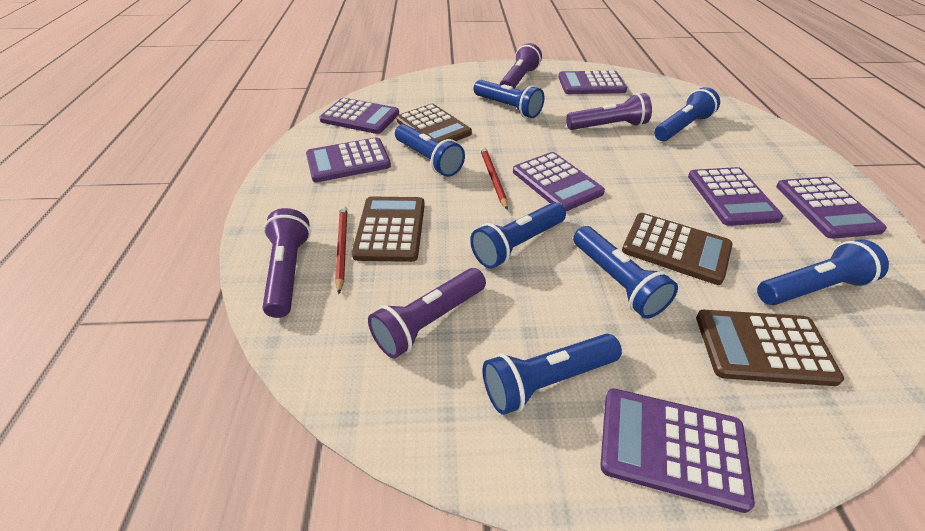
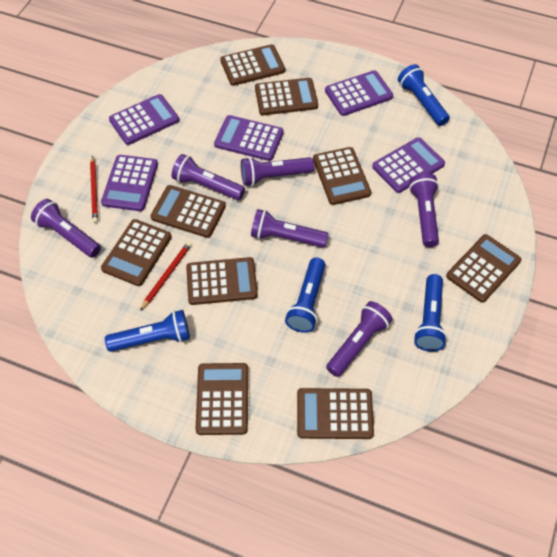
blue flashlight: [395,124,465,177] [470,202,566,269] [474,80,544,118] [482,334,622,415] [573,226,678,319] [654,87,720,141] [757,239,889,305] = 7 -> [105,310,190,352] [285,258,326,333] [398,64,450,126] [414,274,447,352] = 4
brown calculator: [352,197,425,262] [396,104,472,142] [622,213,733,285] [696,310,844,386] = 4 -> [101,219,172,286] [150,185,226,238] [186,257,258,305] [196,363,248,435] [220,44,285,86] [255,78,318,115] [297,388,374,439] [313,147,371,205] [446,234,521,303] = 9
purple calculator: [306,137,391,182] [319,98,399,134] [513,152,605,211] [558,71,627,94] [600,388,755,513] [688,167,783,226] [776,177,887,239] = 7 -> [101,155,158,211] [109,94,179,145] [214,115,284,161] [325,70,393,116] [372,137,445,193] = 5
purple flashlight: [262,208,311,318] [368,268,486,358] [500,43,542,89] [566,93,652,130] = 4 -> [31,199,101,258] [171,154,245,200] [241,157,314,186] [251,209,329,248] [326,301,393,377] [409,173,439,247] = 6

